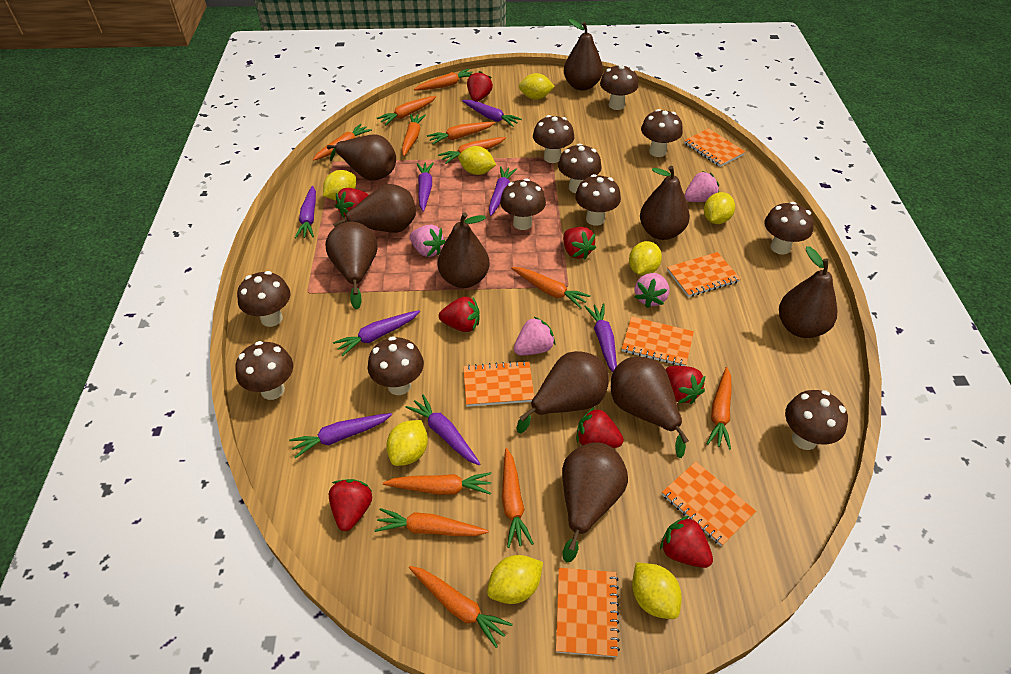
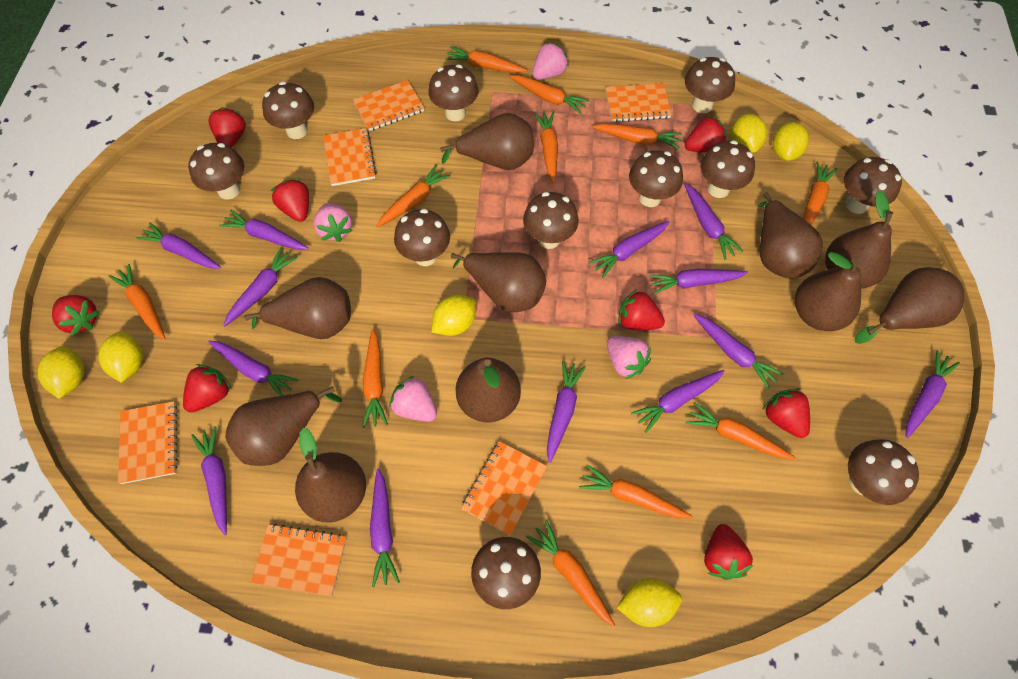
orange carrot: [313,124,372,161] [375,508,489,536] [377,96,436,125] [383,472,491,495] [402,114,426,156] [409,566,513,648] [414,69,473,90] [427,122,495,144] [438,137,506,164] [502,448,534,548] [511,267,591,309] [707,367,732,450] = 12 -> [109,264,166,340] [363,329,388,428] [376,165,451,228] [445,46,528,73] [509,75,590,114] [526,520,615,627] [534,112,558,183] [579,464,693,518] [592,124,682,149] [686,402,796,459] [803,162,837,225] = 11
purple carrot: [289,413,392,459] [295,186,316,238] [333,310,420,356] [406,394,480,465] [417,162,434,212] [462,100,522,127] [489,166,517,216] [584,303,617,372] = 8 -> [136,222,221,269] [191,426,227,535] [208,341,298,396] [219,209,309,250] [224,247,298,326] [370,468,400,587] [547,361,586,463] [589,221,669,278] [631,370,725,433] [649,269,748,294] [684,184,744,260] [693,314,783,390] [906,350,960,438] = 13
yellow lemon: [323,170,356,200] [386,420,428,466] [458,146,496,175] [487,555,543,604] [519,73,555,100] [629,241,662,276] [632,562,682,619] [704,192,735,224] = 8 -> [38,346,85,399] [98,331,143,383] [432,295,476,336] [617,578,682,627] [732,114,767,153] [773,122,809,161] = 6

